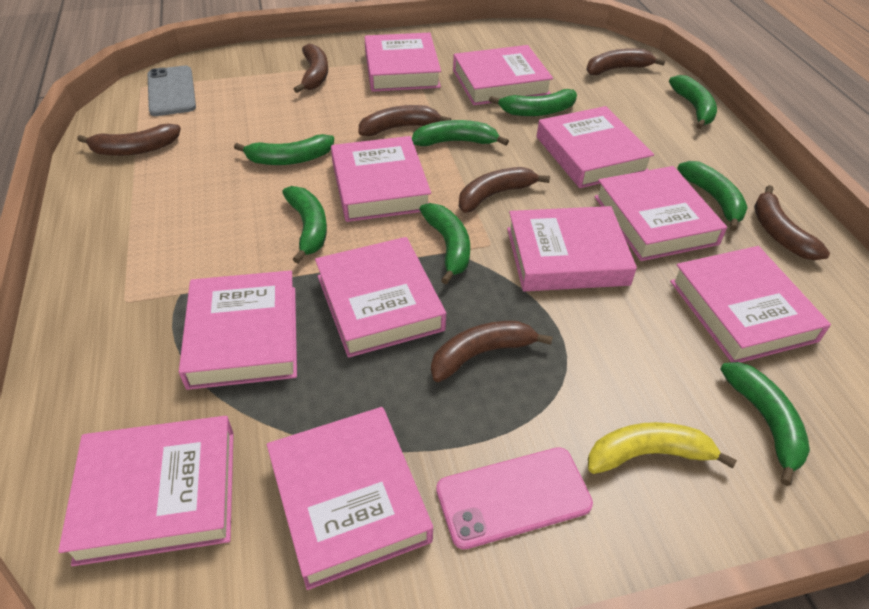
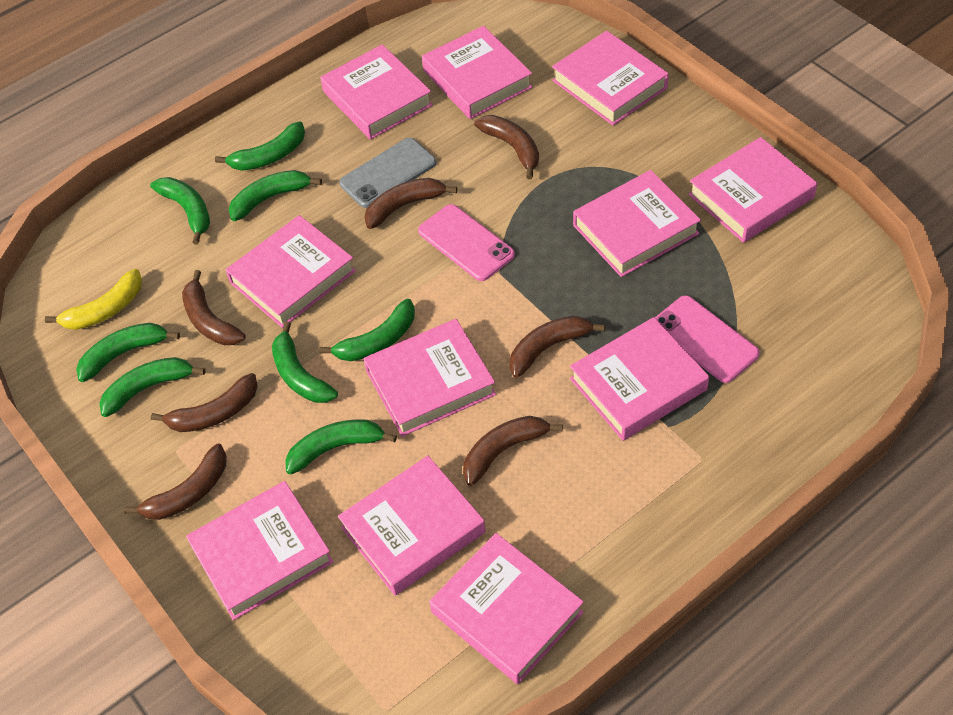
pink phone: [436,447,593,549] = 1 -> [418,204,515,281] [655,295,760,383] = 2

